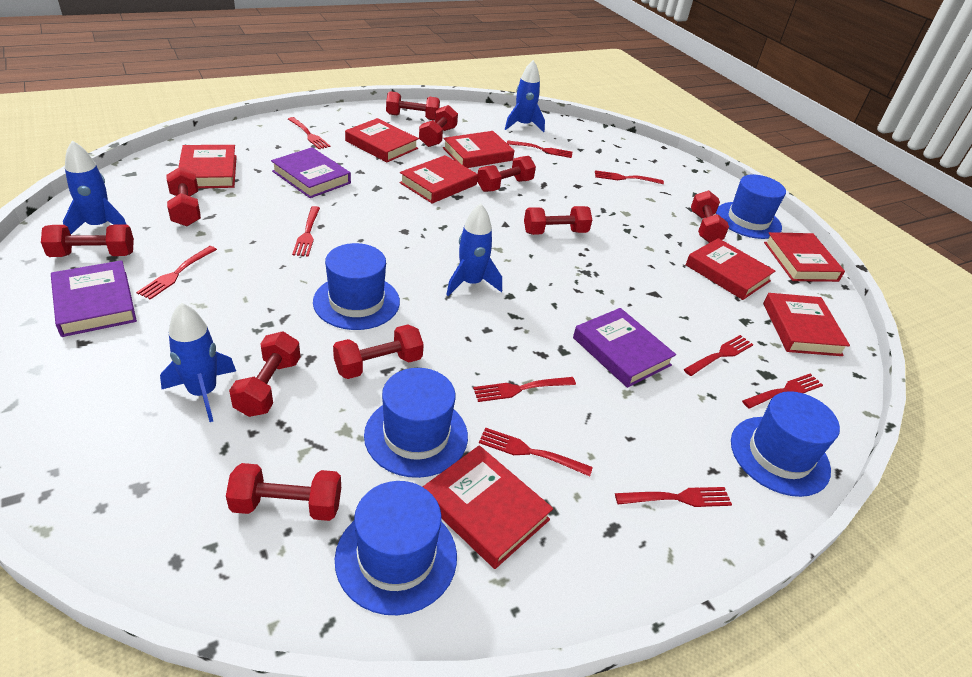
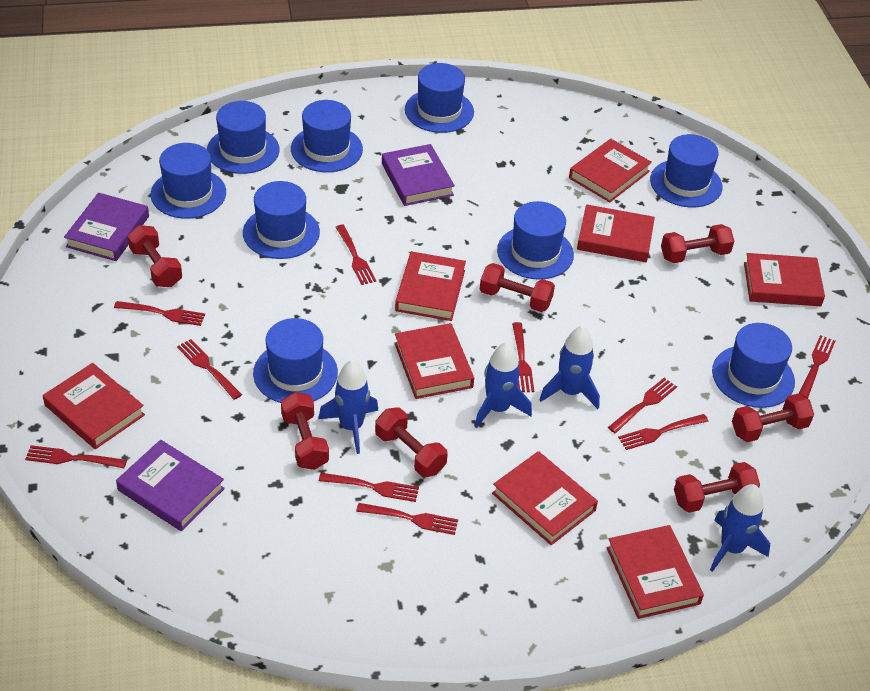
blue hat: [313,243,400,330] [335,481,457,615] [364,368,468,478] [716,174,786,239] [731,391,840,497] = 5 -> [150,143,226,219] [207,101,280,174] [243,181,320,259] [253,318,338,403] [291,100,363,172] [405,63,474,133] [497,201,574,280] [650,134,722,207] [712,323,795,408] = 9
red dumbbell: [41,224,134,257] [167,167,201,226] [226,463,341,521] [229,332,300,417] [333,325,424,379] [386,91,440,120] [419,105,458,147] [477,156,536,192] [524,206,592,235] [691,190,729,243] = 10 -> [128,225,182,287] [281,392,329,470] [375,407,448,477] [480,263,555,312] [661,224,734,263] [674,462,760,513] [732,394,814,442] = 7

